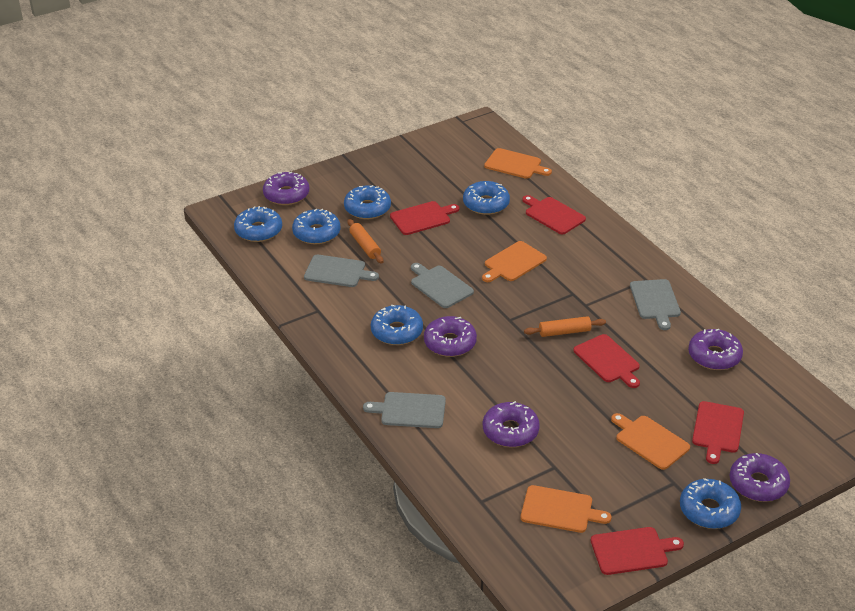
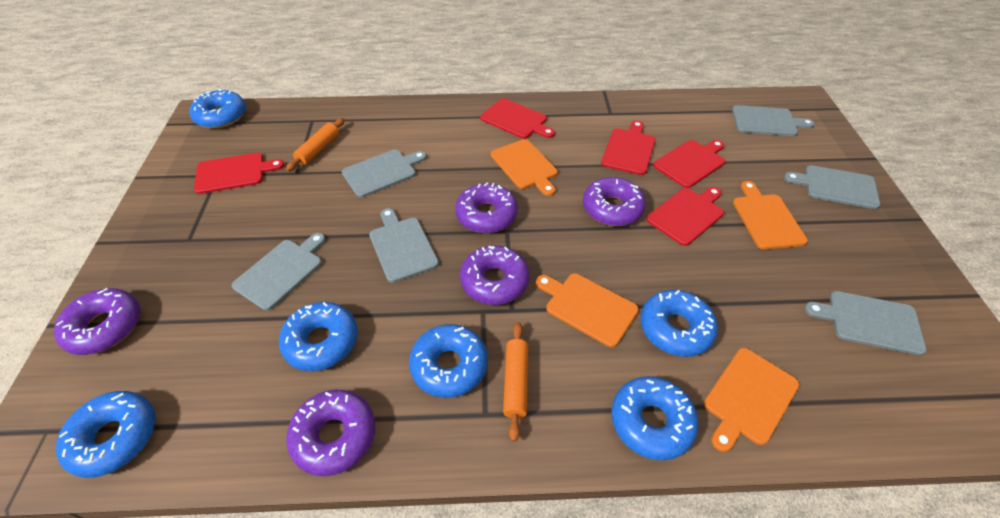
grey cutting board: [304,255,379,287] [363,392,446,428] [411,263,474,308] [630,279,681,330] = 4 -> [232,233,326,311] [342,149,427,198] [369,208,439,283] [732,105,814,136] [784,165,880,209] [805,291,926,355] = 6

